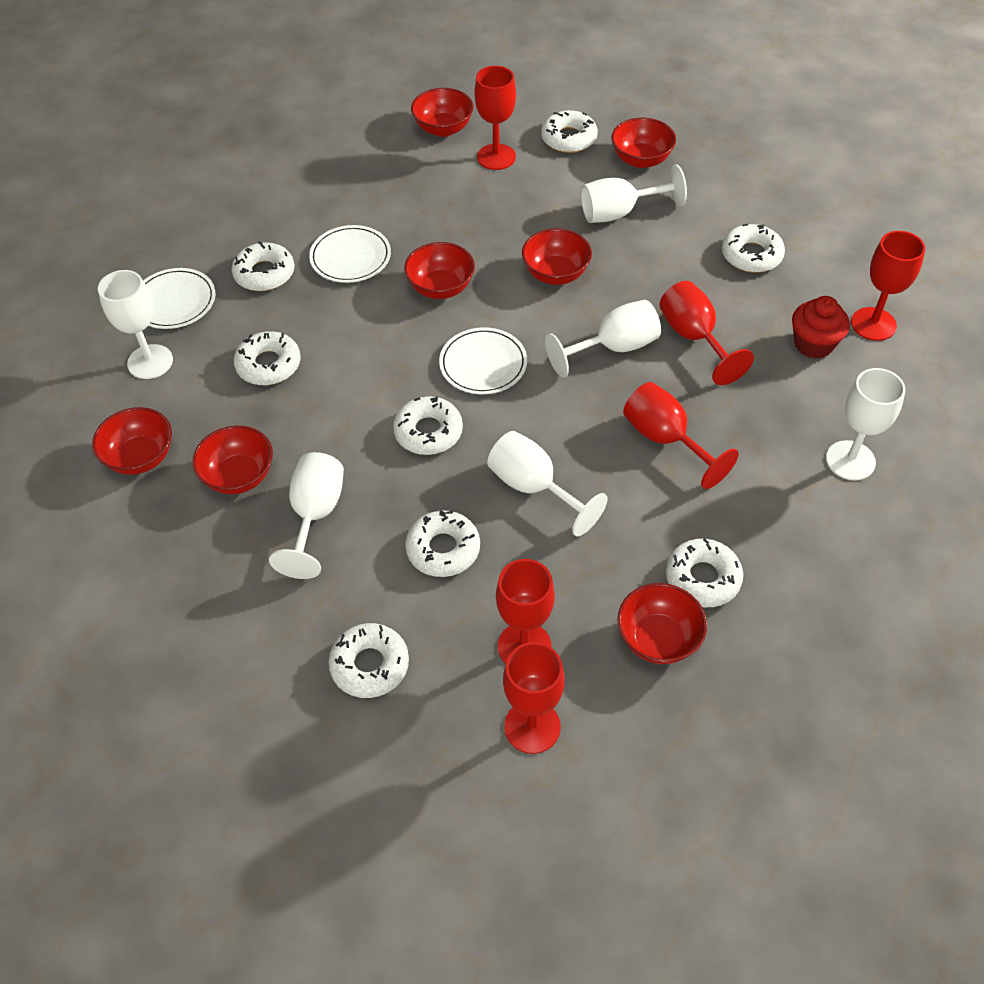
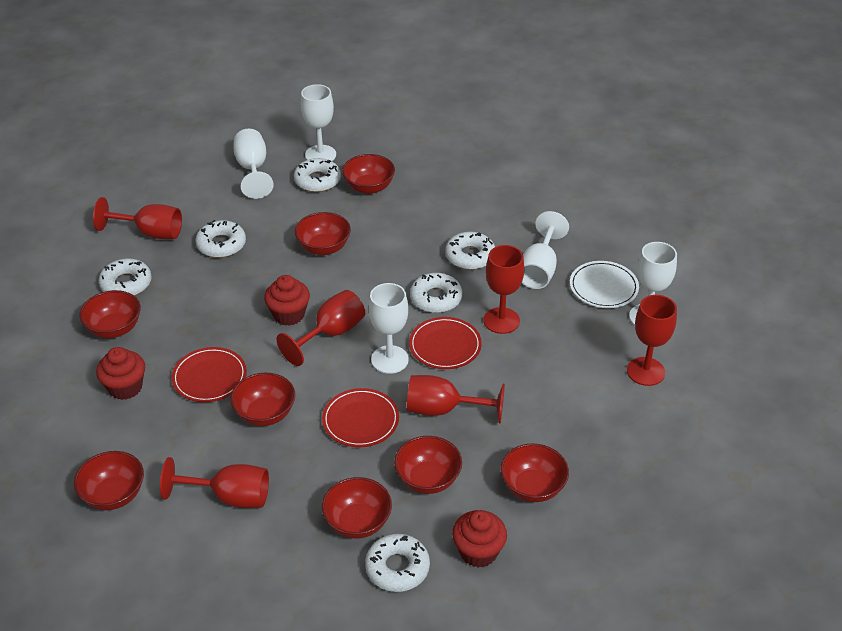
red bowl: [92,407,172,475] [192,426,273,494] [404,242,475,299] [411,88,473,137] [522,228,592,285] [611,118,676,168] [617,583,707,664] = 7 -> [74,451,144,510] [79,290,141,338] [231,373,295,426] [295,212,351,255] [322,477,392,539] [342,154,395,194] [394,436,462,494] [501,443,569,502] = 8
red cupcake: [792,296,850,359] = 1 -> [96,347,145,400] [264,275,310,326] [452,510,507,568] = 3
red plate: none = 0 -> [172,347,247,402] [322,388,399,447] [409,317,482,369] = 3
white donut: [232,241,294,291] [234,331,301,385] [328,623,409,698] [393,396,463,455] [405,510,480,577] [541,110,598,153] [666,538,743,607] [722,224,785,273] = 8 -> [98,258,152,296] [195,220,246,258] [294,158,341,192] [365,534,430,592] [410,273,462,313] [445,232,495,270] = 6
white goblet: [98,270,173,379] [269,452,344,579] [487,431,608,536] [545,300,661,378] [581,165,687,223] [826,368,906,480] = 6 -> [233,129,274,199] [301,84,336,161] [369,283,409,374] [522,211,569,289] [629,242,677,325] = 5
white plate: [143,268,215,329] [309,225,391,283] [439,327,527,394] = 3 -> [570,261,639,308] = 1

